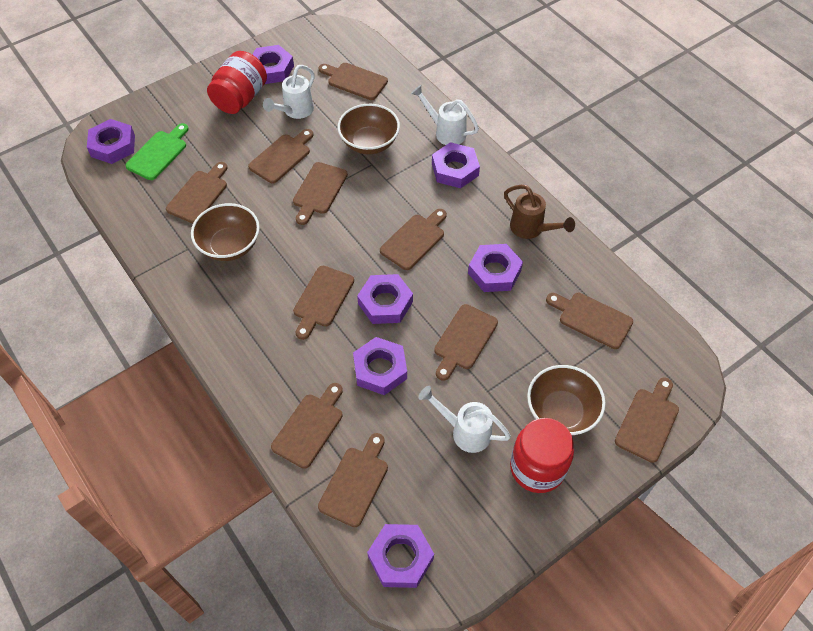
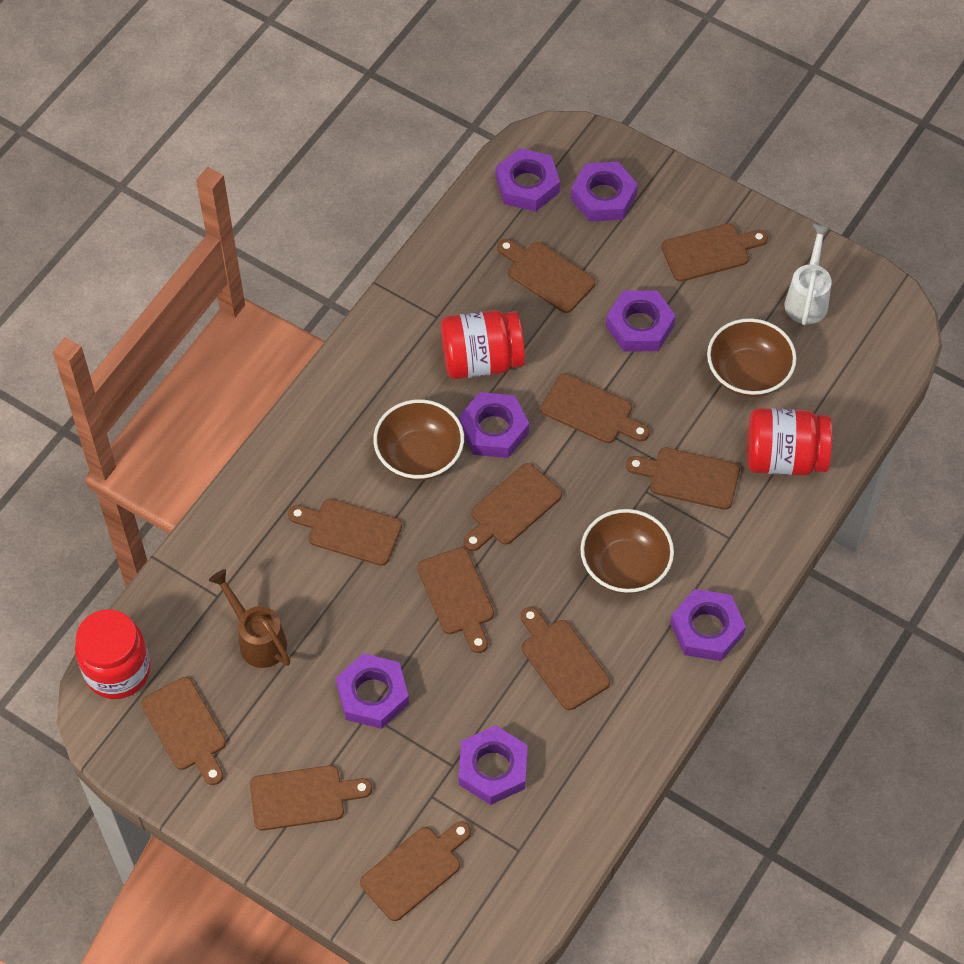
green cutting board: [125,123,189,180] = 1 -> none = 0
red jar: [207,51,267,114] [510,418,574,493] = 2 -> [75,609,151,699] [441,310,525,379] [747,408,832,475] = 3
white watering can: [263,65,315,119] [411,85,479,145] [419,386,511,453] = 3 -> [785,224,832,325] = 1

